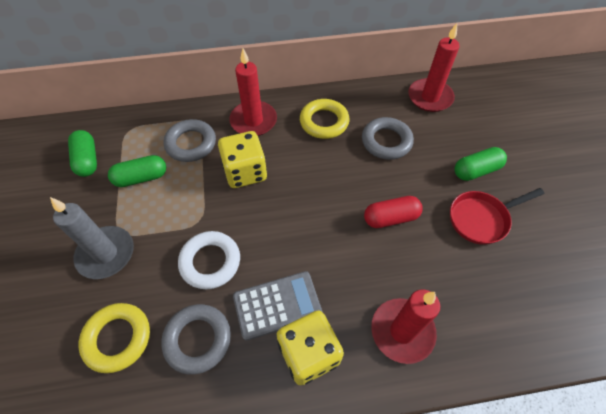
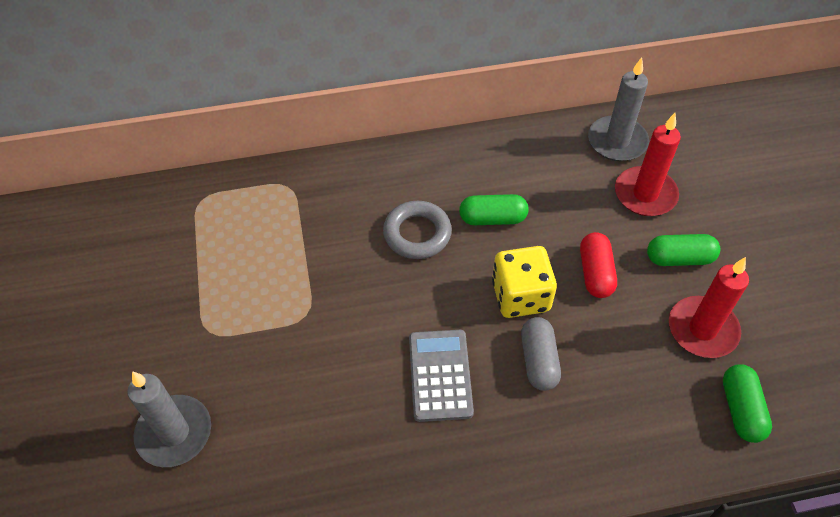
grey candle: [50,197,134,279] = 1 -> [127,371,211,467] [588,57,649,161] = 2
grey capsule: none = 0 -> [521,317,561,391] = 1
grey ring: [161,304,231,375] [164,119,216,162] [362,117,414,160] = 3 -> [383,201,452,259] = 1
red candle: [229,48,277,136] [371,289,440,364] [408,23,460,112] = 3 -> [615,113,681,216] [669,257,749,358] = 2
red pan: [450,188,545,245] = 1 -> none = 0
white ring: [178,231,240,289] = 1 -> none = 0
yellow dice: [218,131,267,188] [277,310,344,385] = 2 -> [492,246,557,318] = 1
yellow ring: [79,303,150,373] [300,99,350,139] = 2 -> none = 0

